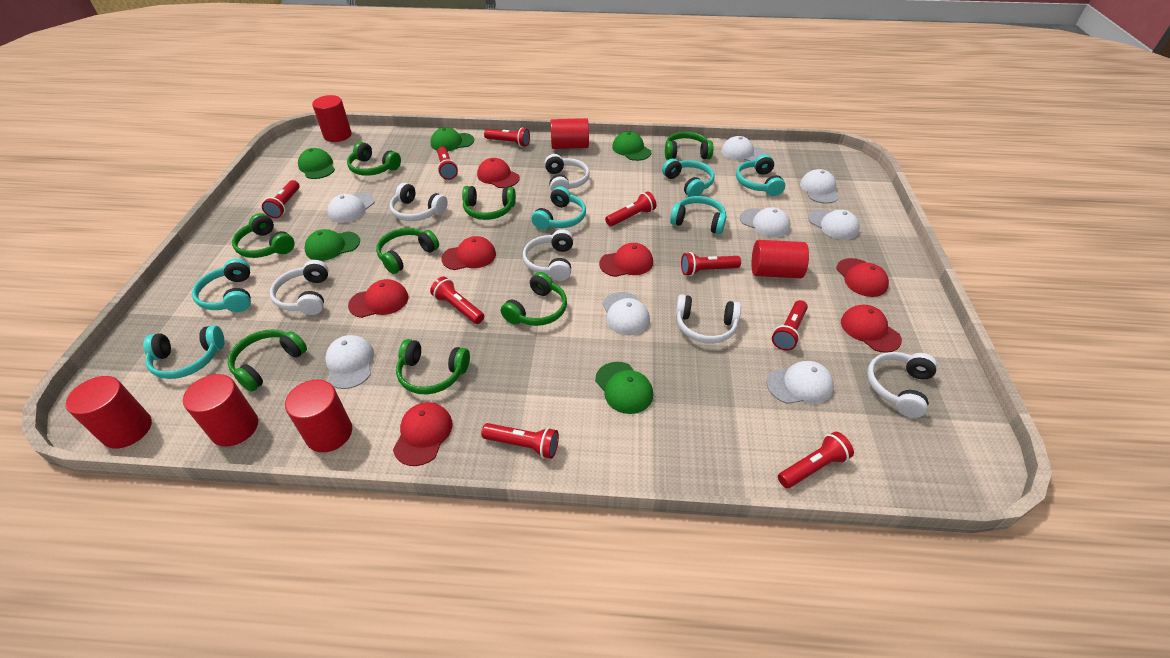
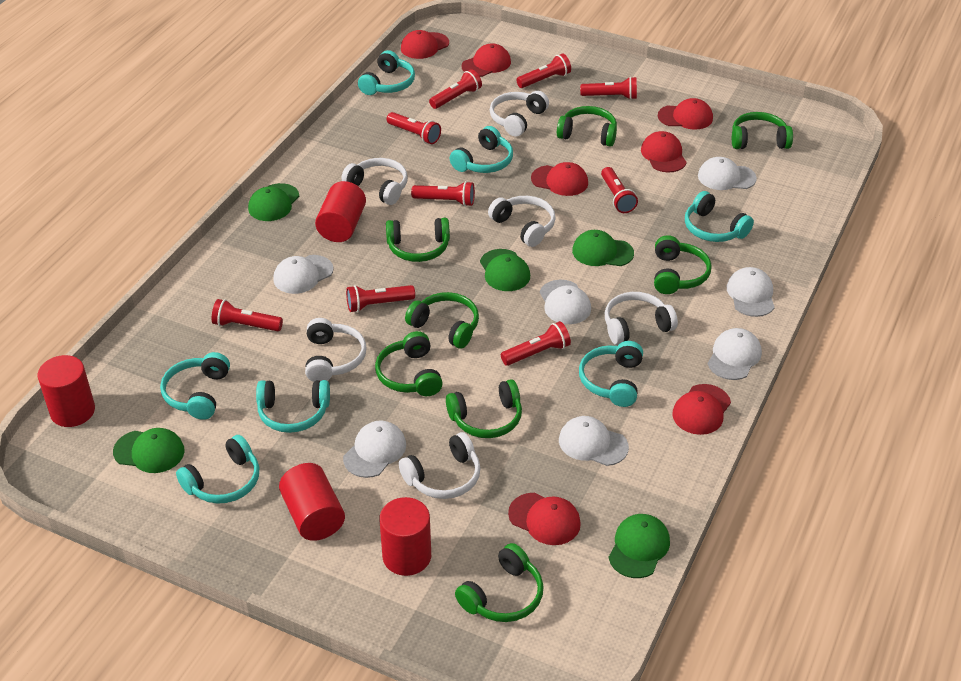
red cylinder: [65,376,152,448] [183,374,258,447] [285,380,352,453] [312,95,352,142] [550,118,589,149] [752,240,809,278] = 6 -> [38,355,95,427] [279,463,345,541] [315,181,366,242] [379,497,431,576] = 4
turquoise headphones: [143,325,224,379] [192,259,251,312] [531,186,586,230] [662,159,714,197] [670,196,726,234] [736,154,785,196] = 6 -> [160,352,230,420] [176,435,260,504] [256,380,330,433] [358,50,415,95] [450,126,513,173] [579,341,643,407] [685,191,754,242] = 7
white cap: [325,335,374,389] [327,193,375,223] [603,292,650,336] [721,136,766,161] [740,207,791,237] [767,361,834,404] [800,169,839,204] [808,209,860,240] = 8 -> [273,255,333,294] [343,421,406,478] [540,280,591,324] [559,416,629,466] [698,157,757,190] [708,328,762,380] [727,267,775,317] = 7

